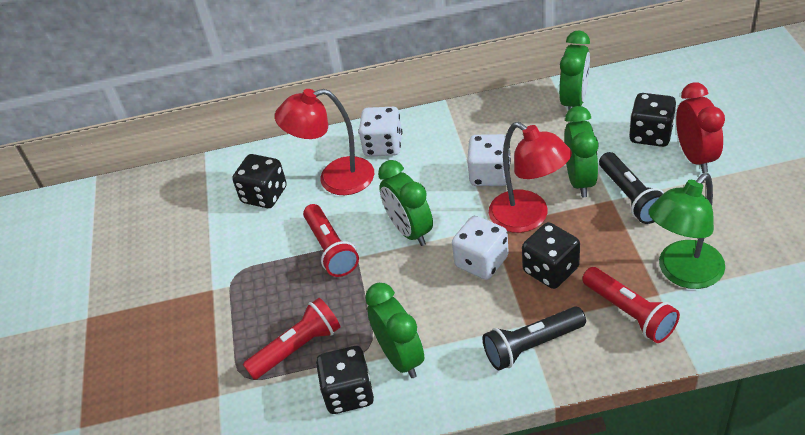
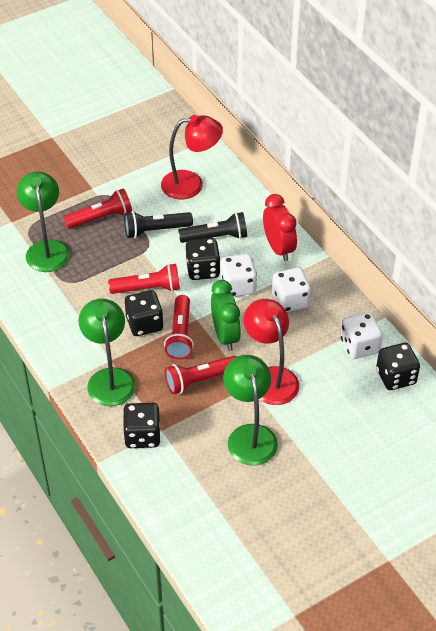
green clock: [365,283,424,378] [378,160,433,246] [559,31,590,110] [564,106,599,197] = 4 -> [211,280,241,351] = 1
green lamp: [649,173,725,289] = 1 -> [16,172,70,272] [79,299,136,406] [223,355,278,466] = 3
red flashlight: [243,298,340,380] [303,204,359,277] [582,267,680,343] = 3 -> [64,189,132,229] [108,264,180,294] [164,295,194,359] [165,356,237,394] = 4

